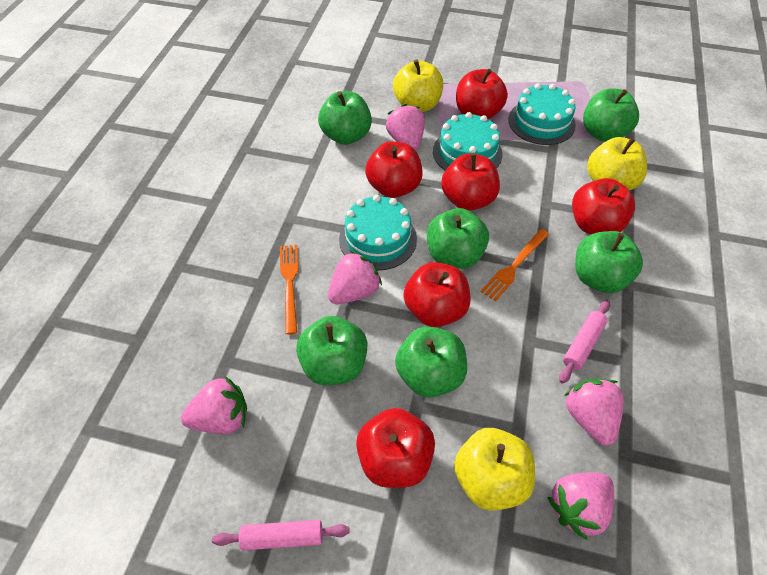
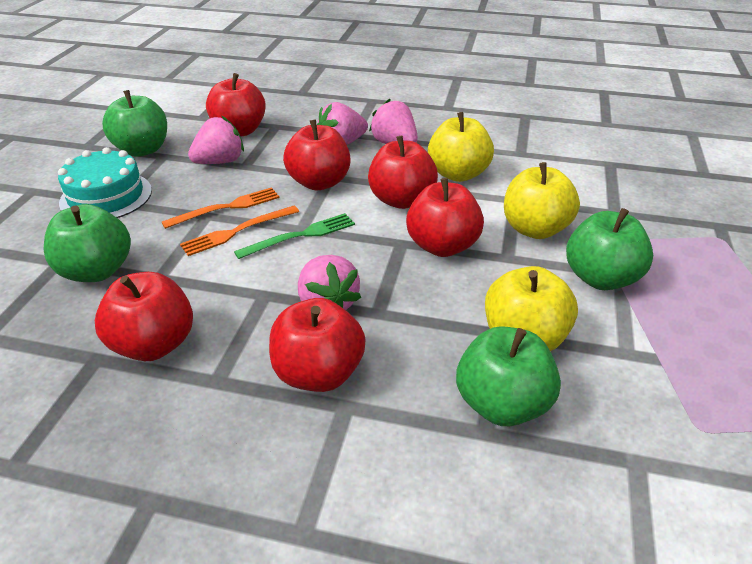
green apple: [296,316,368,385] [318,91,372,145] [395,326,467,398] [427,208,489,269] [575,231,643,293] [583,88,639,142] = 6 -> [43,204,131,282] [102,90,167,157] [456,326,561,426] [566,208,653,290] = 4
green fork: none = 0 -> [234,213,355,259] = 1
pink rolling pin: [212,520,350,550] [559,300,610,384] = 2 -> none = 0
pink strawberry: [181,376,247,434] [328,251,382,304] [386,104,425,150] [547,472,614,540] [564,379,624,445] = 5 -> [188,116,244,164] [298,255,361,310] [317,102,368,145] [369,99,418,144] = 4
turquoise cake: [339,195,417,271] [433,112,502,171] [508,83,576,145] = 3 -> [58,147,152,218] = 1

